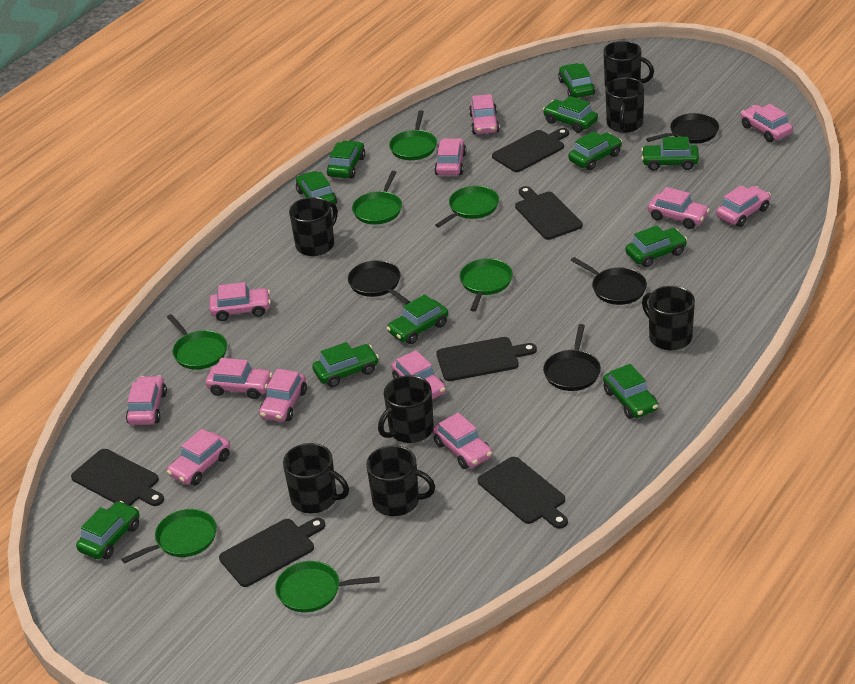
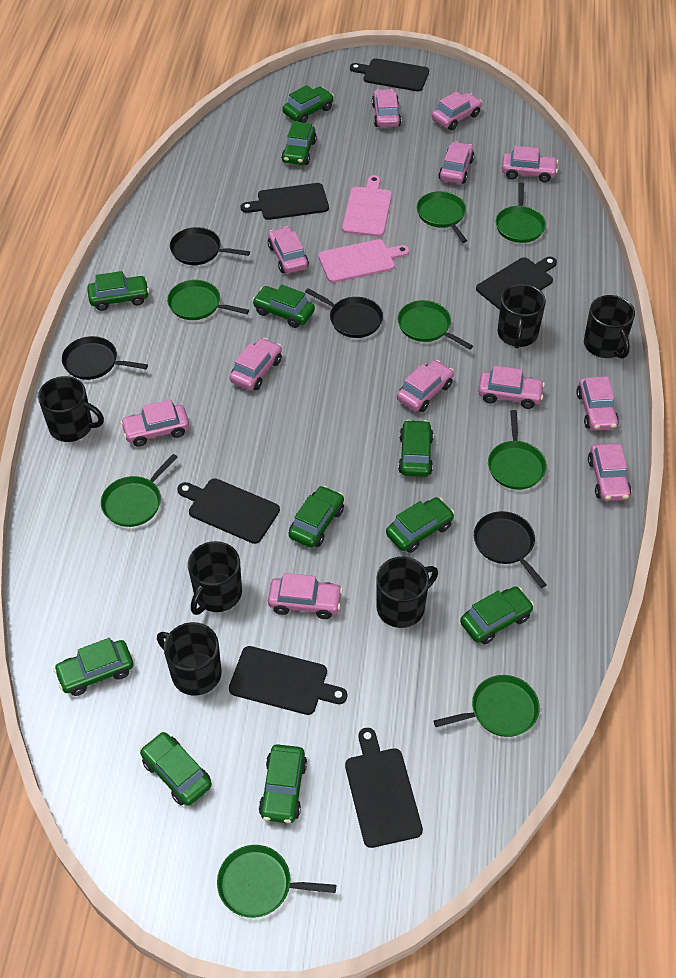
black mug: [283,443,349,513] [289,197,338,256] [366,445,435,516] [378,375,434,443] [603,41,654,87] [605,78,645,133] [642,286,695,350] = 7 -> [38,376,104,442] [157,622,222,696] [188,541,242,615] [376,557,438,628] [498,284,546,349] [584,295,635,359] = 6
green pan: [121,509,217,564] [167,314,227,370] [275,561,380,612] [352,171,402,224] [389,110,437,160] [435,186,499,228] [459,259,513,312] = 7 -> [101,454,177,527] [167,280,249,320] [217,845,336,918] [398,300,473,350] [417,191,467,243] [434,675,540,737] [488,410,547,490] [496,182,546,243] = 8
pink cutting board: none = 0 -> [318,239,409,283] [342,175,392,237] = 2

